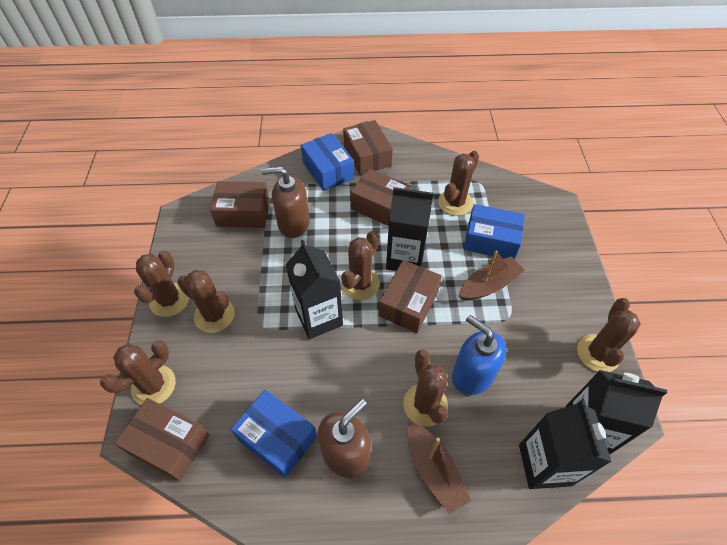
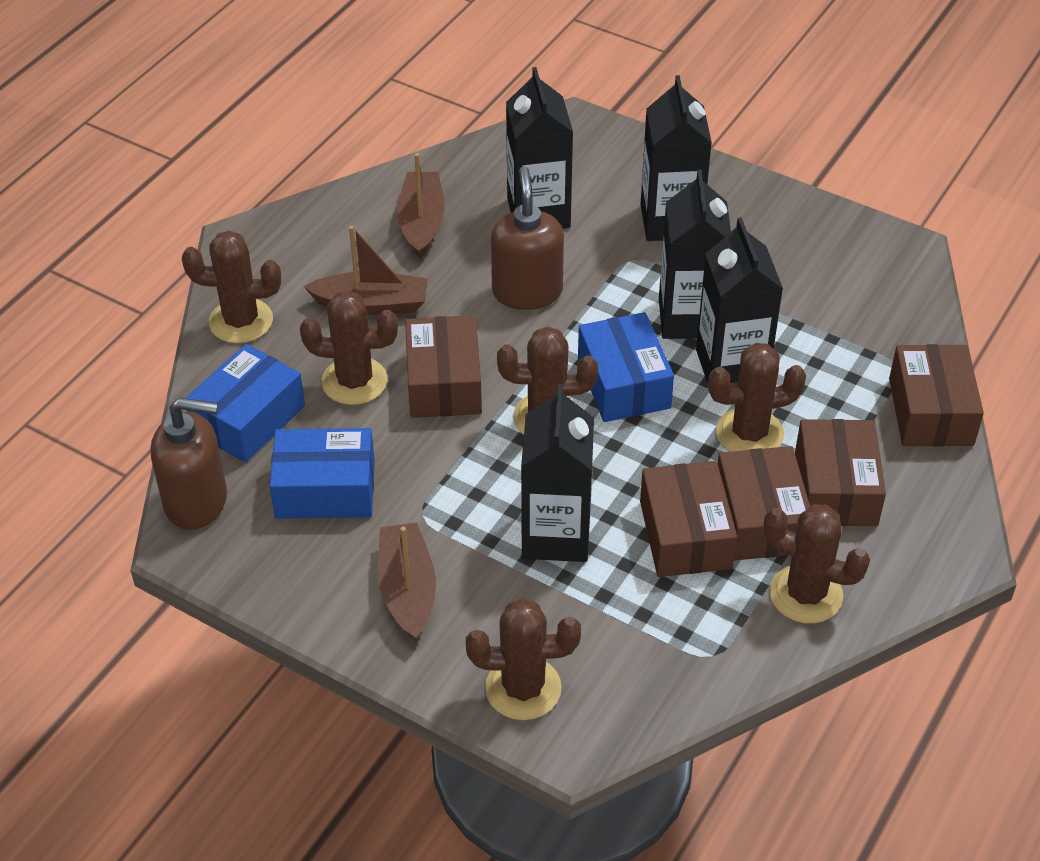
black carton: [285,240,343,339] [386,187,434,271] [519,400,612,489] [565,370,667,455] = 4 -> [506,67,573,229] [521,384,594,562] [640,75,712,241] [659,170,731,339] [696,217,783,383] = 5
blue soap dispenser: [452,315,506,395] = 1 -> none = 0
brown boat: [407,421,471,514] [459,251,525,301] = 2 -> [304,226,428,315] [378,522,436,642] [397,153,445,259] = 3
brown cactus: [100,340,176,405] [134,251,189,317] [177,270,234,333] [341,231,380,300] [403,349,448,427] [438,151,479,216] [577,298,641,372] = 7 -> [182,231,281,343] [300,290,398,405] [466,598,581,720] [497,326,598,435] [708,343,806,452] [763,504,870,624] = 6

